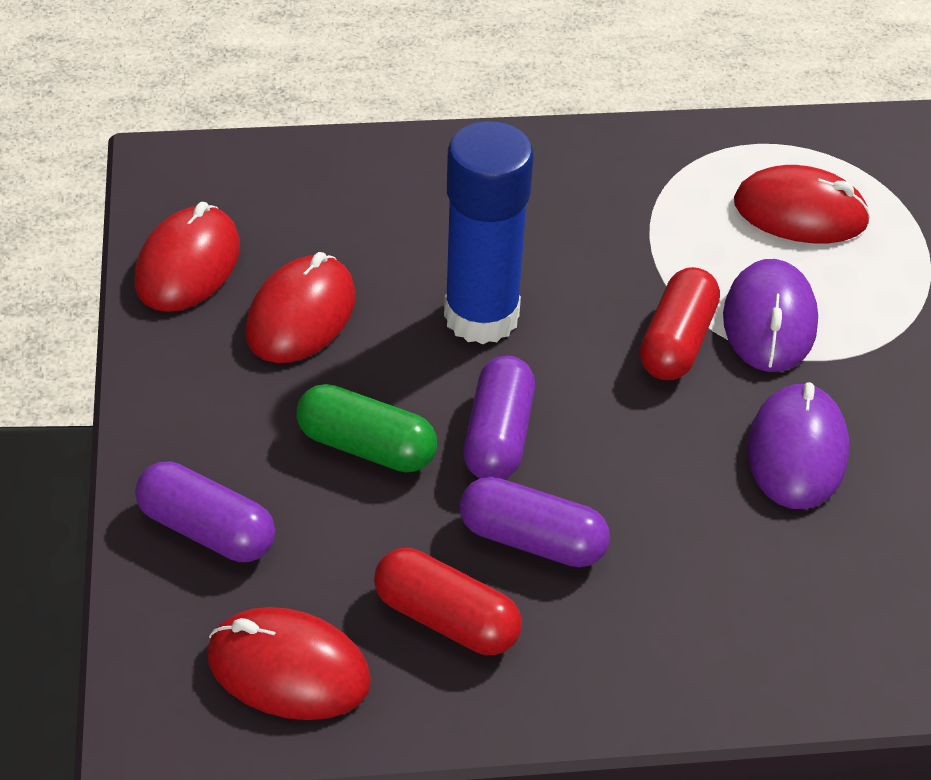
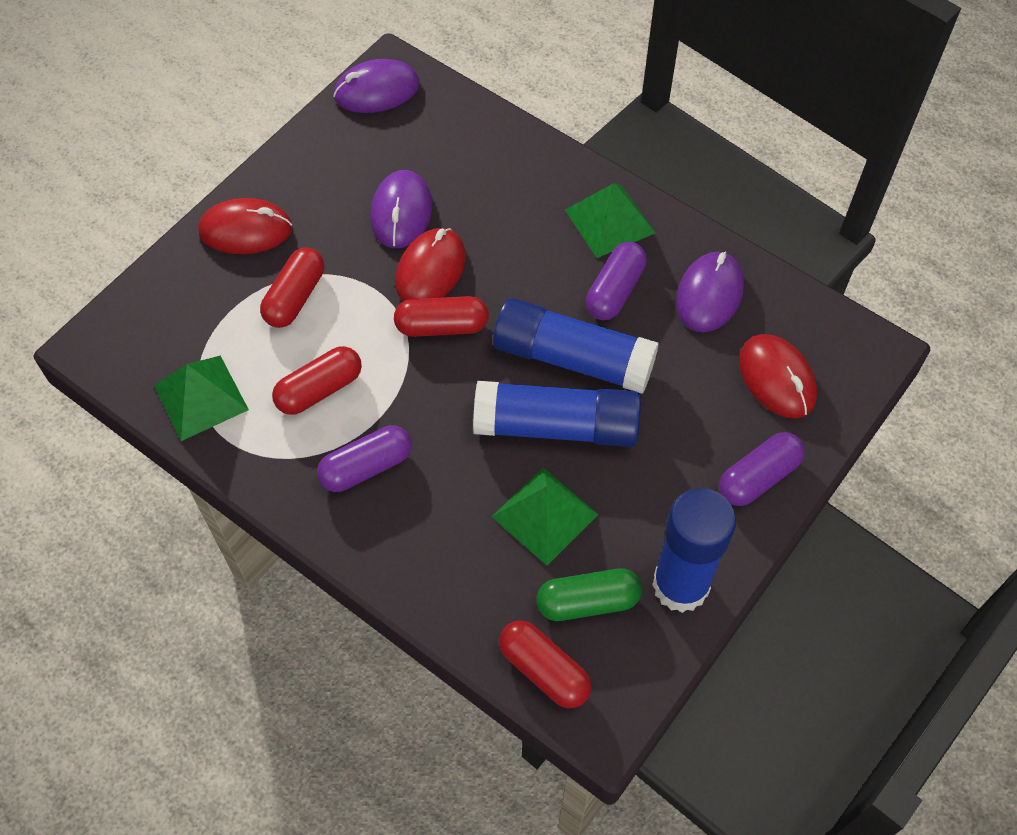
blue glue stick: [444,121,534,344] = 1 -> [473,381,641,447] [493,298,659,394] [652,488,736,613] = 3
green pyramid: none = 0 -> [154,356,249,441] [492,468,599,565] [565,183,655,258] = 3
purple mouse: [723,259,818,372] [747,382,849,509] = 2 -> [333,59,420,113] [370,170,432,248] [676,252,744,332] = 3
red capsule: [374,548,522,655] [640,267,720,380] = 2 -> [260,247,324,328] [272,346,362,415] [394,296,489,337] [499,620,592,708] = 4
red mouse: [134,202,240,312] [207,607,371,720] [245,252,356,363] [734,165,871,243] = 4 -> [198,198,293,254] [395,228,466,302] [739,334,817,419] = 3

